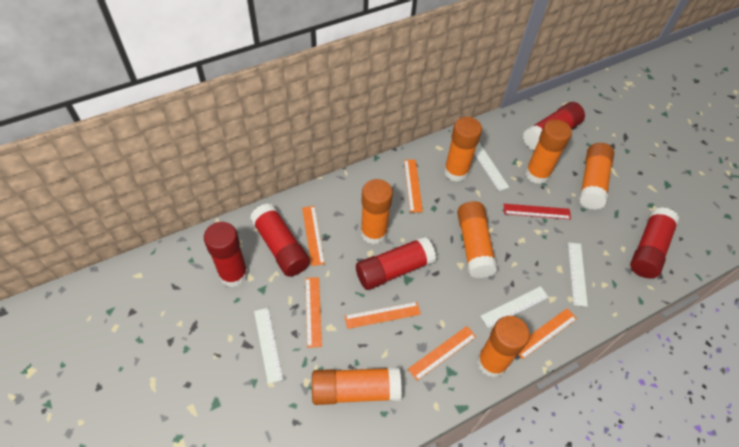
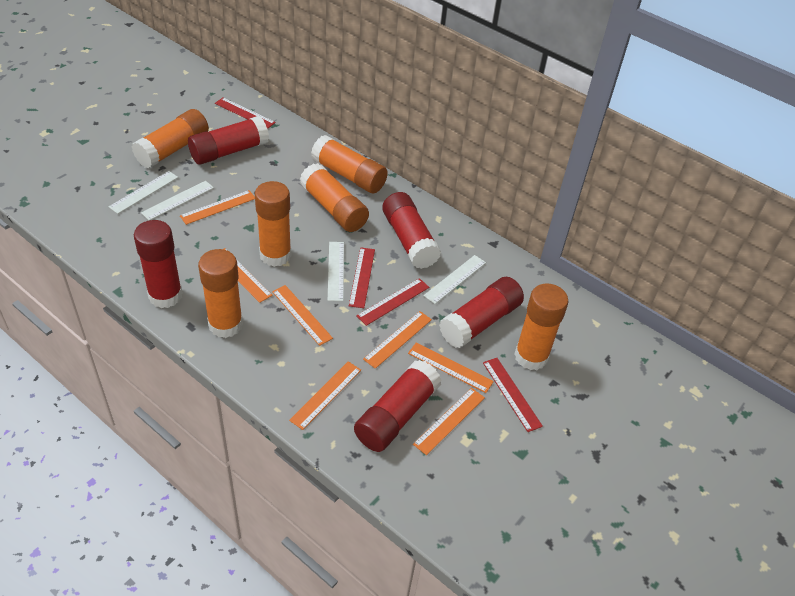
orange glue stick: [312,367,402,405] [361,179,393,244] [444,117,482,182] [457,201,497,278] [477,316,530,378] [525,119,572,184] [579,143,614,210] = 7 -> [131,109,209,169] [198,249,243,338] [255,181,291,267] [300,163,369,232] [311,135,388,193] [514,283,569,370] = 6
orange ruler: [302,206,325,266] [305,277,322,348] [345,302,421,329] [404,160,423,213] [408,326,476,381] [518,308,577,359] = 6 -> [180,190,255,225] [223,248,273,303] [272,285,333,346] [289,361,361,430] [363,311,432,369] [408,342,494,393] [413,388,485,455] = 7
red ruler: [504,204,571,219] = 1 -> [215,98,276,129] [349,247,375,308] [356,278,429,326] [483,358,543,432] = 4

